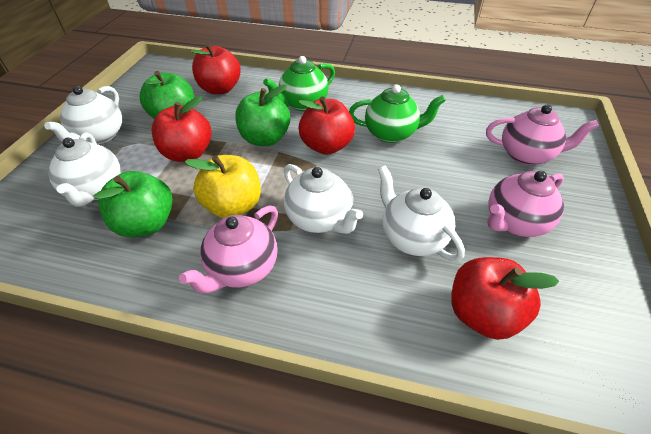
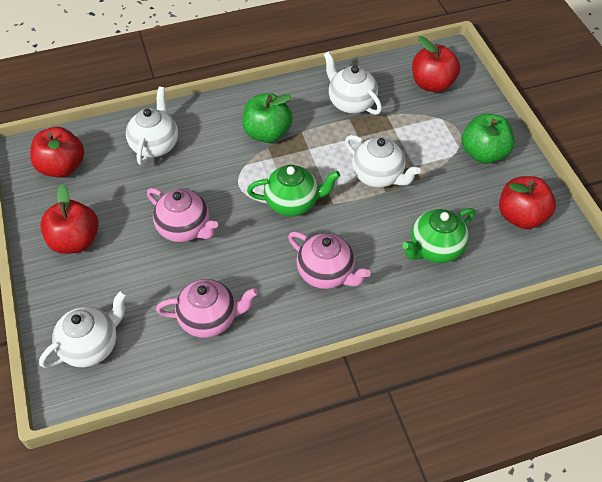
green apple: [94,171,173,237] [140,71,194,119] [235,84,290,146] = 3 -> [242,93,293,143] [462,113,515,164] = 2
yellow apple: [185,155,261,218] = 1 -> none = 0

